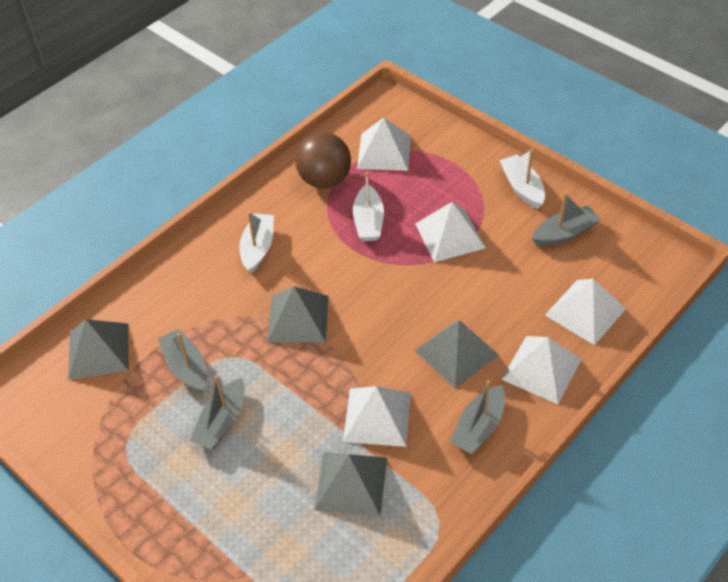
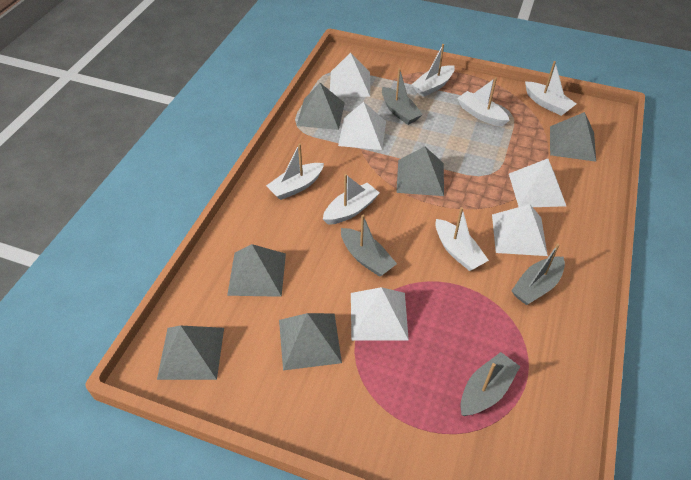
brown ball: [295,132,351,188] = 1 -> none = 0
grey pyramid: [68,319,129,380] [267,286,328,343] [314,452,387,517] [415,319,499,388] = 4 -> [157,326,224,380] [227,244,286,297] [279,313,342,370] [297,83,345,130] [396,146,444,196] [550,112,596,162] = 6
white boat: [239,212,274,273] [353,172,384,241] [499,149,545,209] = 3 -> [266,143,324,200] [323,174,380,225] [412,44,455,97] [435,207,489,271] [457,77,509,126] [525,61,576,116] = 6

